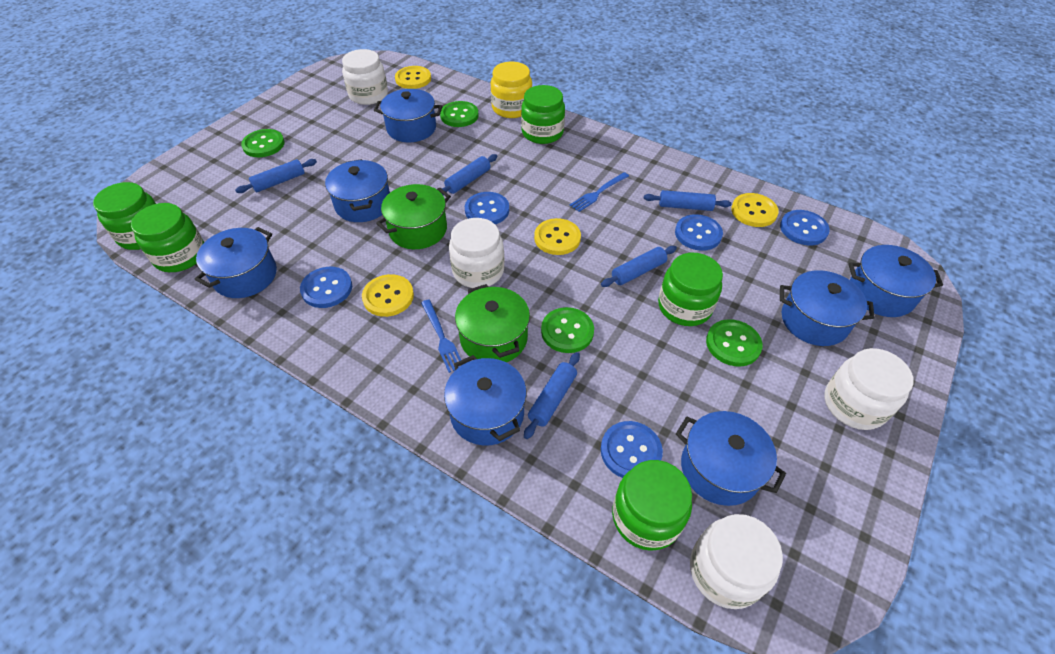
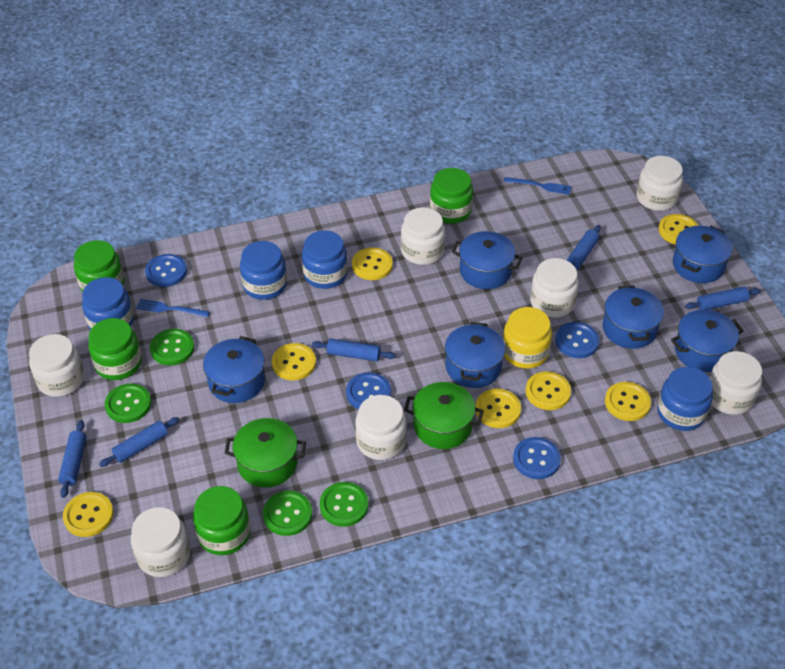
blue button: [300,267,352,308] [465,192,509,224] [601,421,663,478] [675,214,723,251] [780,210,830,245] = 5 -> [145,254,187,287] [346,372,391,409] [513,437,561,479] [555,322,599,358] = 4
blue jar: none = 0 -> [82,277,134,330] [240,241,287,300] [302,230,348,289] [657,367,713,431] = 4
blue pot: [195,227,277,298] [325,159,390,222] [374,89,443,142] [444,355,527,445] [676,411,786,506] [780,270,875,346] [848,245,943,317] = 7 -> [203,336,265,403] [445,322,505,388] [452,231,523,289] [603,285,664,349] [671,309,744,372] [673,226,733,283] = 6
green jar: [93,182,156,250] [131,203,204,272] [521,85,565,144] [612,460,692,551] [658,253,723,326] = 5 -> [74,240,124,293] [88,318,142,380] [193,486,250,555] [430,168,473,224] = 4
white jar: [342,49,388,105] [449,218,505,288] [690,514,783,609] [824,348,914,430] = 4 -> [29,334,85,397] [131,507,190,577] [355,395,407,460] [401,207,445,265] [530,258,579,318] [636,156,683,211] [709,351,762,415] = 7
yellow button: [362,274,414,317] [395,66,431,89] [534,218,581,255] [731,193,779,227] = 4 -> [63,492,113,537] [272,343,316,380] [352,248,393,280] [475,389,521,428] [526,371,571,410] [605,382,651,421] [658,214,698,244] = 7

